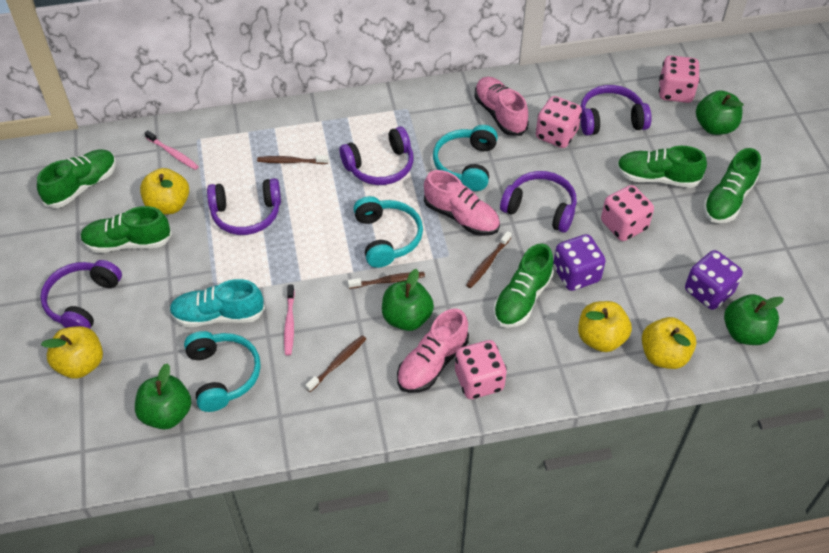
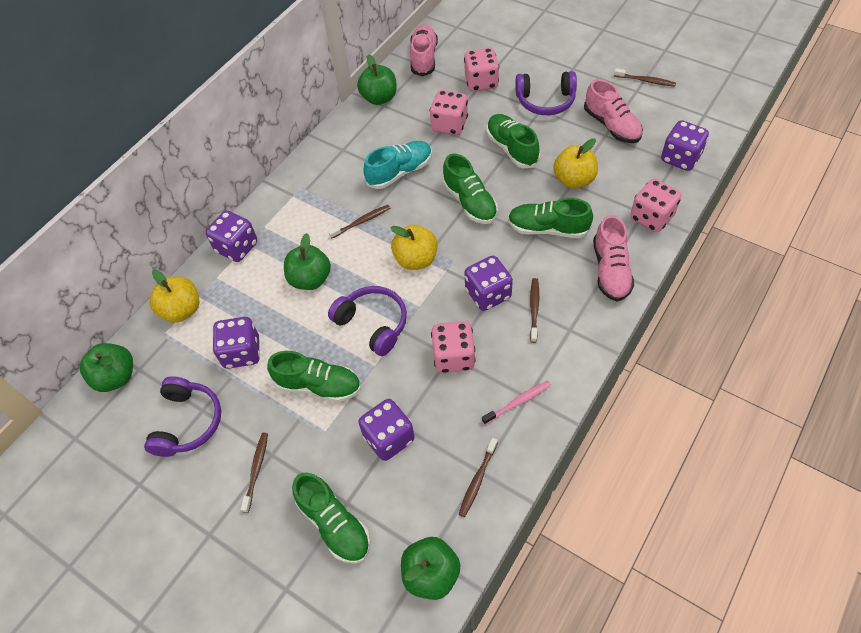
brown toothbrush: [257,155,328,164] [305,335,366,392] [348,272,425,289] [466,231,512,288] = 4 -> [241,433,268,513] [328,205,390,238] [459,438,498,517] [530,278,539,343] [614,68,676,87] = 5
pink toothbrush: [145,130,199,170] [284,284,295,356] = 2 -> [482,380,551,425] = 1
purple dice: [553,234,606,291] [685,250,743,310] = 2 -> [206,210,257,262] [212,317,260,369] [358,399,415,461] [465,256,513,311] [661,120,709,171] = 5
purple headphones: [40,260,122,329] [207,178,281,235] [340,126,414,185] [500,171,577,233] [580,85,652,135] = 5 -> [144,376,221,457] [328,286,407,356] [515,71,577,115] = 3
turquoise headphones: [184,331,261,412] [353,196,423,268] [433,125,498,191] = 3 -> none = 0
yellow apple: [41,326,103,379] [140,168,189,215] [578,301,632,352] [642,317,696,369] = 4 -> [150,269,199,323] [390,225,438,270] [553,138,598,189] = 3

